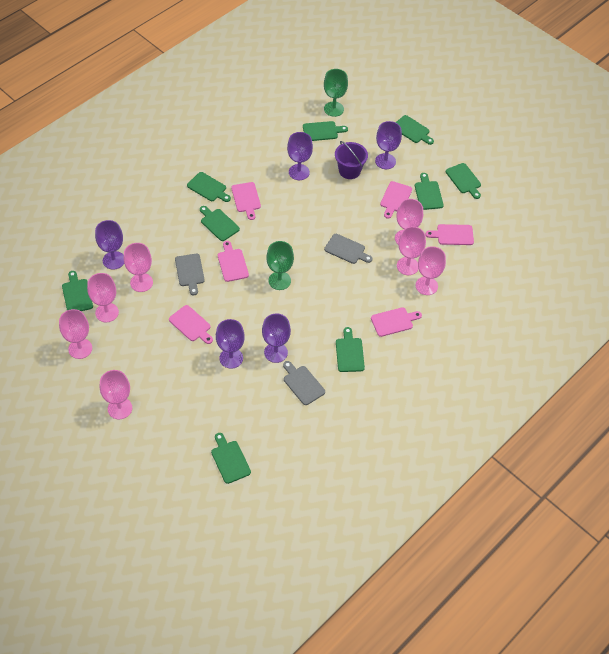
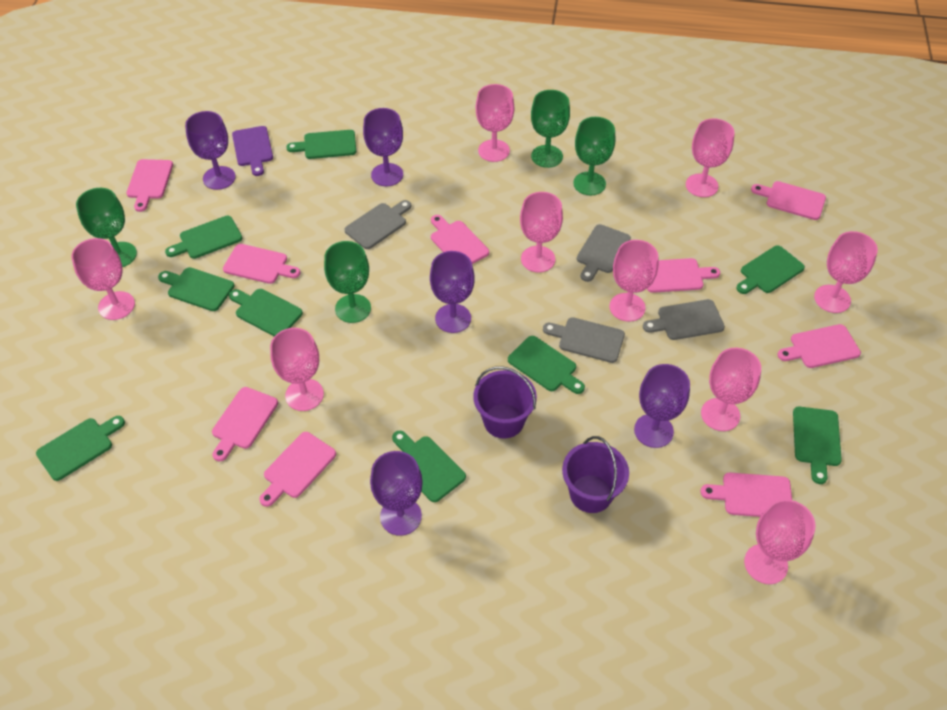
green goblet: [266,241,294,290] [324,69,348,117] = 2 -> [76,188,137,267] [324,241,371,323] [531,90,570,168] [573,117,615,195] = 4
grey cutting board: [175,254,205,295] [283,361,325,405] [324,234,373,264] = 3 -> [344,200,411,249] [543,317,625,363] [577,224,631,282] [643,299,725,340] = 4
pink cutting board: [169,305,213,344] [218,241,249,282] [231,182,261,220] [371,307,422,337] [380,181,412,219] [425,224,474,245] = 6 -> [126,159,173,212] [212,387,278,462] [223,244,300,284] [259,432,336,507] [431,215,489,264] [647,258,720,293] [700,473,792,517] [751,181,826,220] [777,324,861,368] = 9
pink goblet: [59,309,92,359] [87,273,119,322] [100,370,132,419] [124,243,153,292] [395,199,423,244] [397,227,426,275] [416,246,446,295] = 7 -> [71,238,135,320] [270,328,324,411] [476,84,514,162] [520,192,563,272] [609,240,658,322] [686,118,735,197] [701,348,761,431] [744,499,816,584] [814,231,878,313] = 9
purple bucket: [335,141,368,179] = 1 -> [473,366,537,438] [562,436,629,513] = 2
purple cutting board: none = 0 -> [232,126,273,176] = 1

